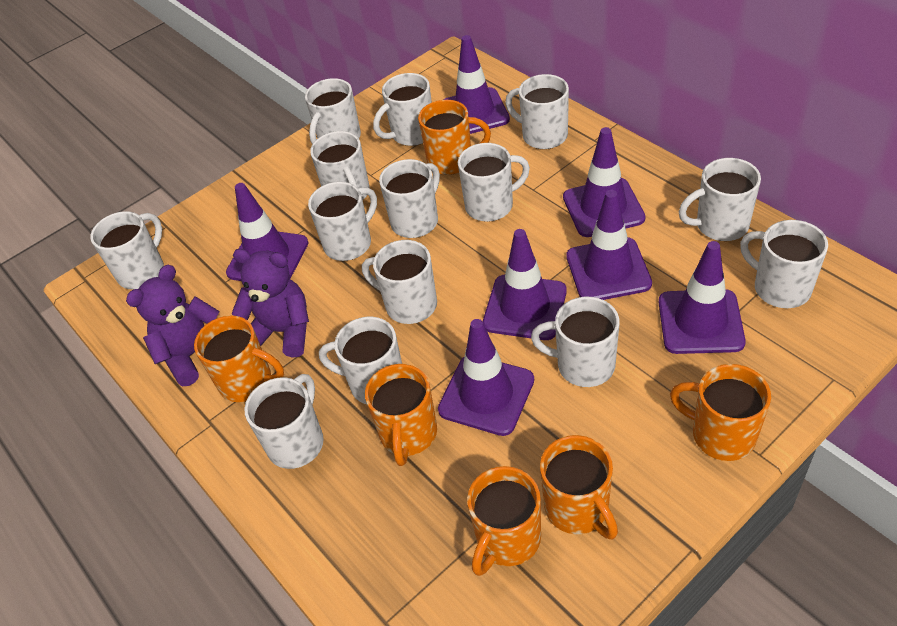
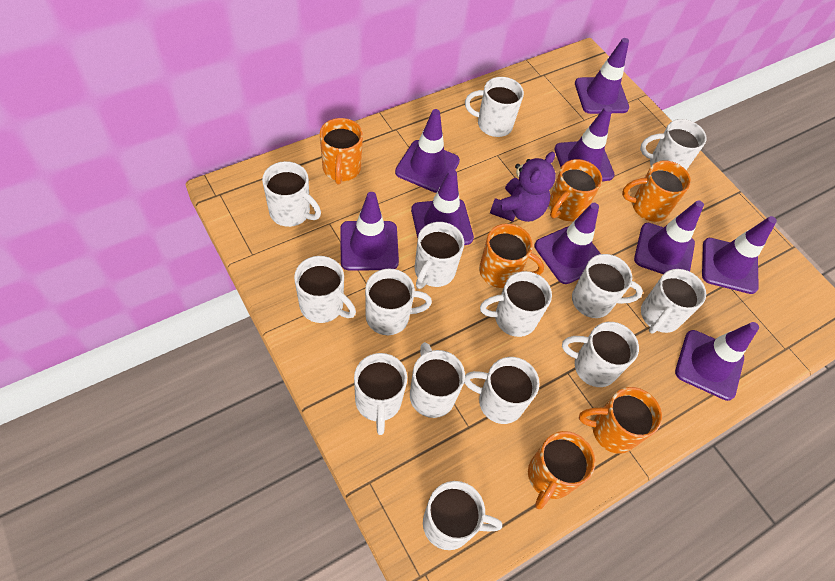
purple teddy bear: [126,265,220,386] [232,249,309,358] = 2 -> [490,152,556,222] = 1
purple traffic cone: [226,183,309,281] [438,319,534,436] [443,35,510,134] [483,229,567,340] [563,127,646,237] [566,190,652,300] [658,241,746,354] = 7 -> [340,192,399,271] [395,109,460,193] [411,169,474,245] [535,203,601,284] [554,106,614,181] [575,38,629,114] [634,200,704,274] [675,322,759,401] [702,216,777,294] = 9

